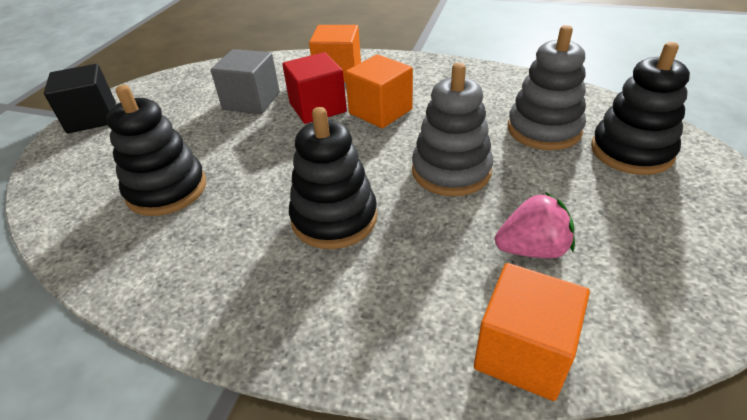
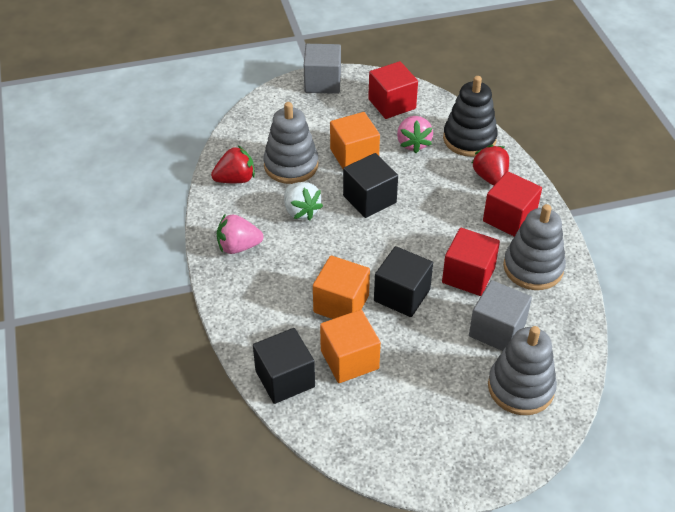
black cube: [44,64,116,133] = 1 -> [253,328,315,404] [343,153,398,218] [374,246,433,317] = 3
black stacking toy: [106,85,206,216] [289,107,377,249] [591,42,690,175] = 3 -> [443,76,498,157] = 1
grey cube: [211,49,280,114] = 1 -> [304,44,341,94] [469,280,532,351] = 2
grey stacking toy: [412,63,493,196] [508,25,586,150] = 2 -> [263,102,318,184] [488,326,557,415] [503,204,566,290] = 3
pink strawberry: [495,192,575,258] = 1 -> [217,214,263,254] [397,116,433,153] = 2
red cube: [282,52,347,124] = 1 -> [368,61,418,119] [442,228,500,296] [483,171,542,237] = 3
red strawberry: none = 0 -> [211,146,255,183] [471,145,509,186] = 2
white strawberry: none = 0 -> [284,182,323,220] = 1

